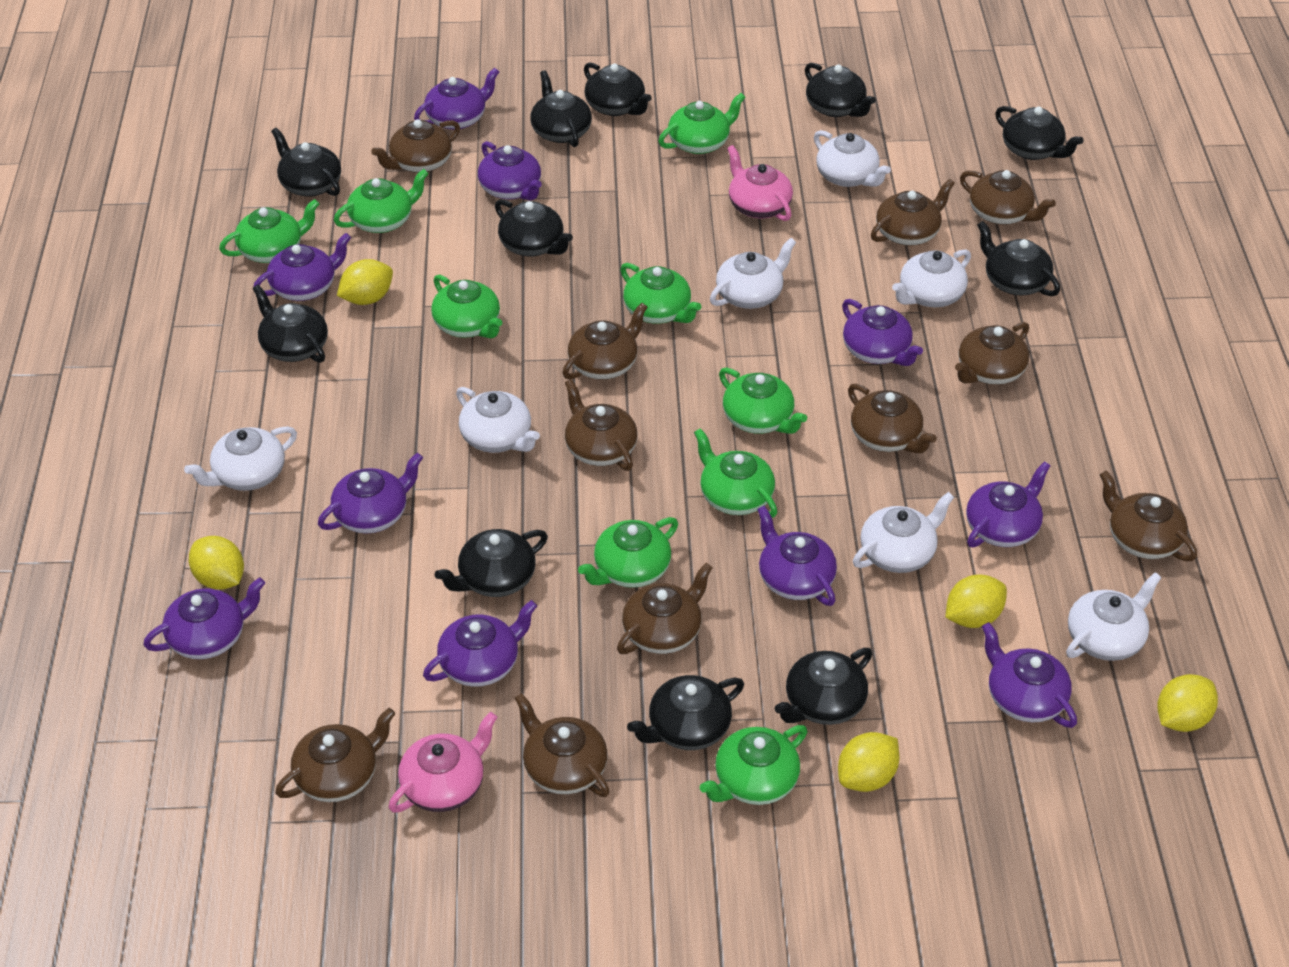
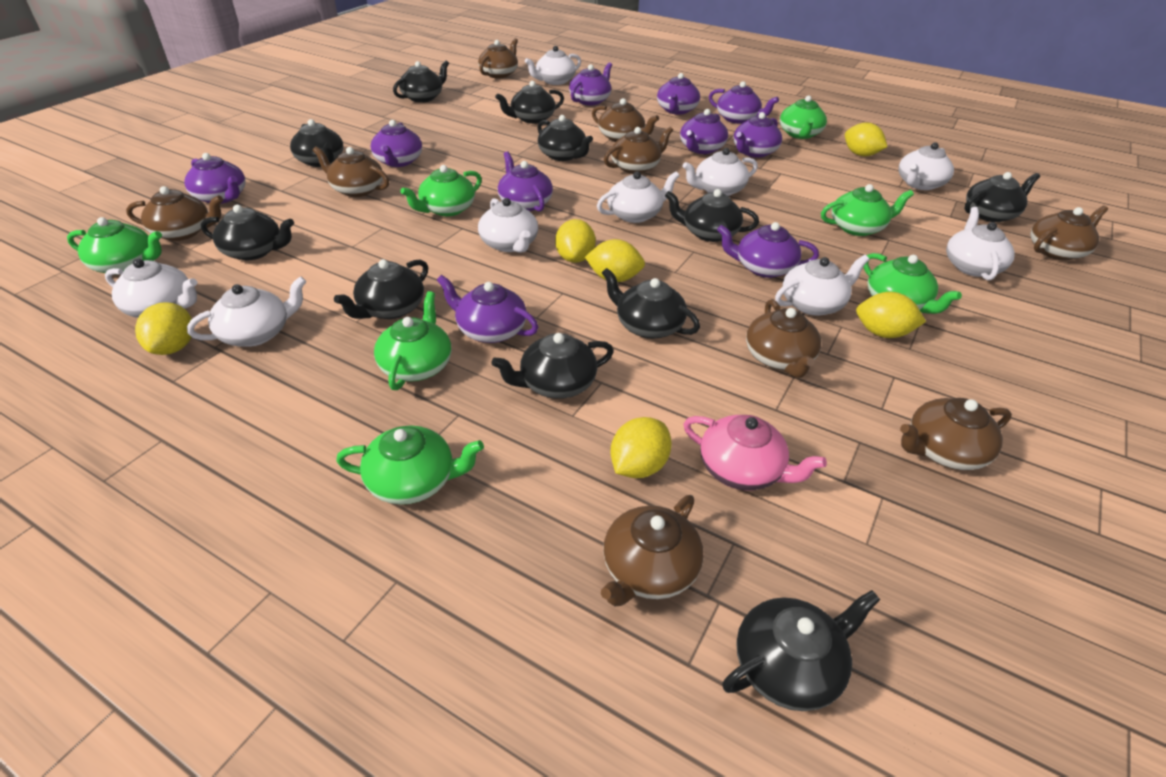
brown teapot: [275,708,395,802] [371,119,460,173] [515,693,610,797] [562,303,647,380] [565,379,637,471] [617,563,713,654] [848,384,937,454] [871,179,955,246] [955,322,1029,385] [960,170,1056,225] [1100,470,1197,561] = 11 -> [126,186,223,241] [313,146,389,197] [478,38,518,78] [592,98,659,142] [601,495,704,606] [604,127,673,174] [746,299,821,378] [900,398,1012,470] [1030,205,1108,261] = 9
green teapot: [219,199,319,263] [334,169,429,233] [431,275,502,338] [578,517,678,588] [620,263,701,324] [658,93,746,154] [694,428,777,518] [700,725,807,805] [719,367,807,434] = 9 -> [67,217,162,275] [336,426,484,505] [374,291,451,390] [400,165,482,216] [780,95,827,139] [821,184,914,236] [863,253,962,314] = 7
pink teapot: [389,712,497,813] [727,145,793,221] = 2 -> [683,415,827,490] = 1
white teapot: [184,426,297,491] [456,387,540,453] [710,238,796,309] [814,130,891,187] [853,492,954,573] [892,249,971,307] [1066,572,1162,661] = 7 -> [105,258,197,318] [187,276,307,347] [478,198,538,253] [525,46,581,85] [597,171,680,223] [683,148,758,196] [775,255,869,316] [898,142,954,190] [946,207,1015,281] = 9
yellow lemon: [189,536,244,590] [337,259,393,305] [838,732,899,792] [945,574,1007,628] [1157,674,1218,732] = 5 -> [135,302,192,355] [555,219,596,263] [585,239,645,282] [611,417,672,478] [845,122,887,156] [856,292,926,338] = 6

